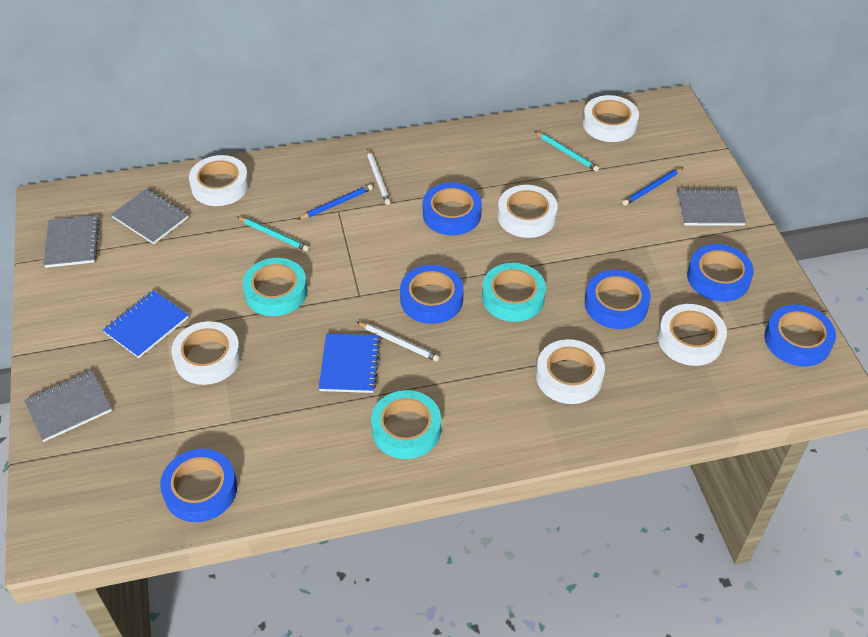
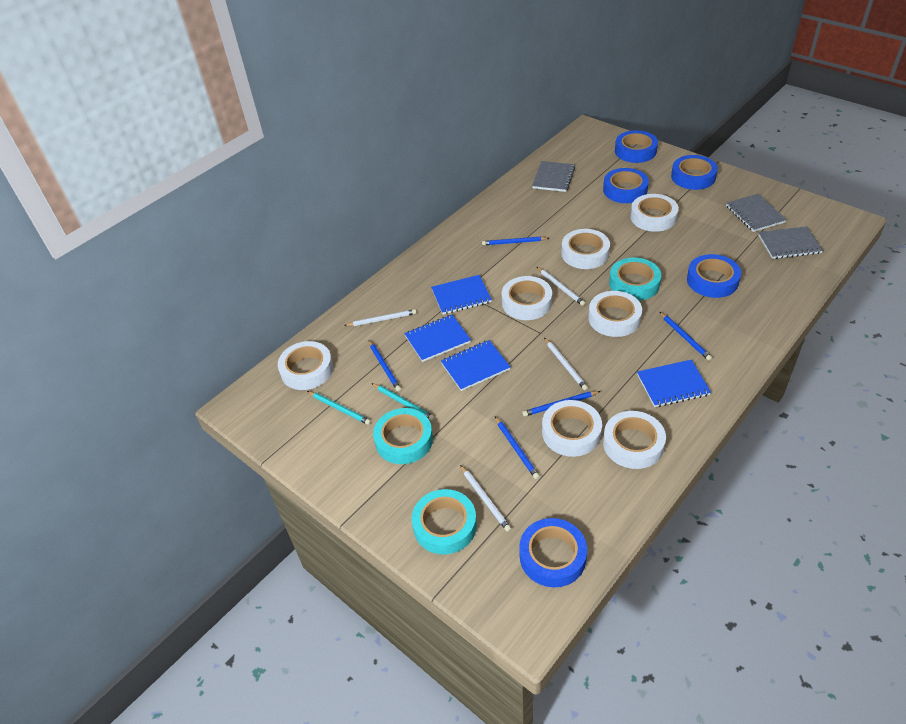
blue notebook: [103,290,189,358] [319,334,380,393] = 2 -> [404,315,471,362] [431,275,492,315] [441,340,510,391] [637,360,711,407] = 4
blue pencil: [297,184,373,220] [622,167,683,206] = 2 -> [369,340,401,391] [482,237,549,245] [495,416,540,479] [522,391,600,417] [660,312,712,361] = 5
blue tape: [160,449,237,522] [400,265,464,324] [423,182,482,235] [585,270,651,329] [687,244,754,302] [764,304,836,367] = 6 -> [519,518,587,587] [603,168,649,203] [615,130,658,163] [671,155,718,190] [687,254,741,298] = 5
grey notebook: [24,370,112,442] [43,215,99,268] [111,189,189,244] [677,188,746,226] = 4 -> [532,161,575,192] [726,194,787,232] [758,226,823,259] = 3
white pencil: [357,322,440,362] [367,148,390,205] = 2 -> [344,309,417,326] [460,465,511,532] [537,267,585,306] [544,338,588,390] = 4
white tape: [171,321,241,385] [189,155,249,206] [498,185,558,238] [536,339,605,404] [583,95,639,142] [658,304,727,366] = 6 -> [278,341,333,390] [502,276,552,320] [542,400,602,457] [561,229,610,269] [588,291,642,337] [603,411,666,469] [630,194,679,232] = 7

